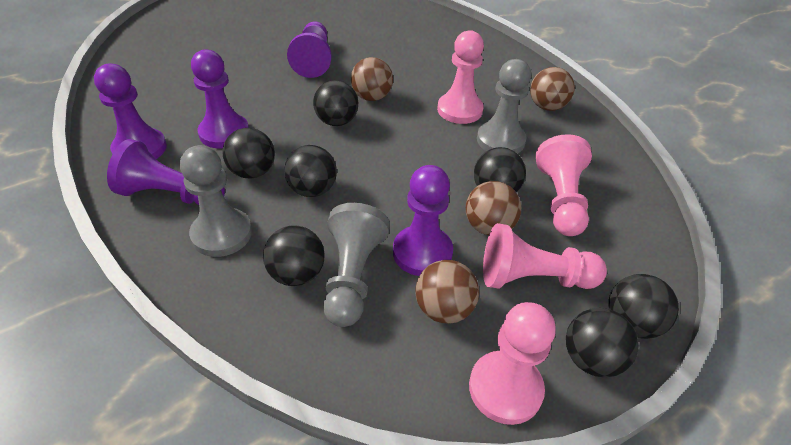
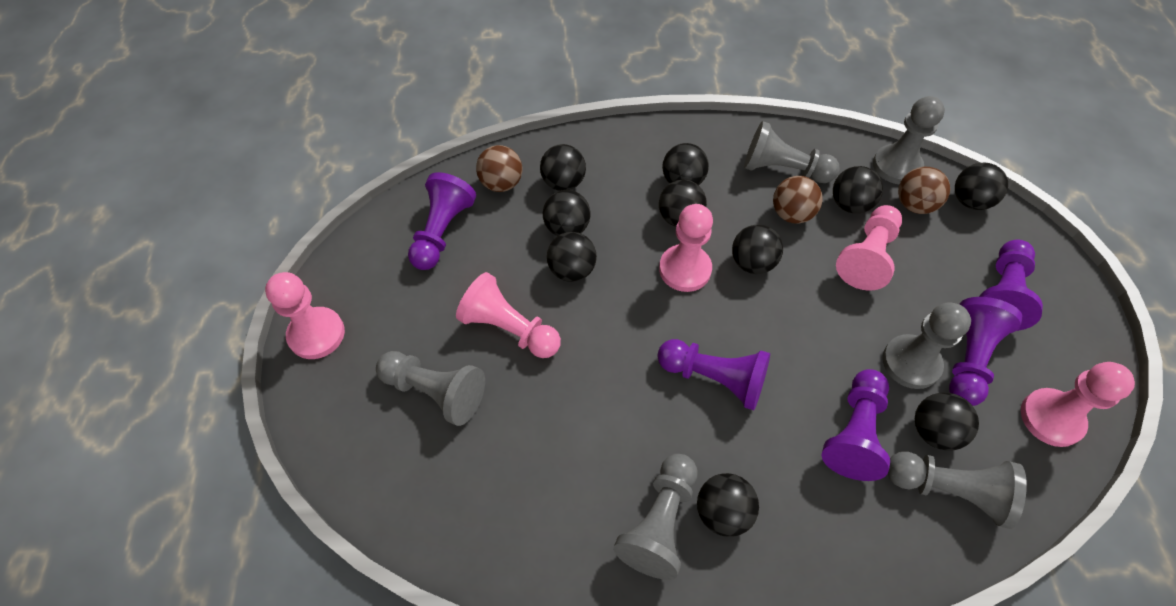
black ball: [222,128,275,179] [263,225,325,286] [284,145,337,197] [313,80,358,126] [474,147,526,192] [566,308,638,378] [608,274,679,339] = 7 -> [540,144,586,191] [543,190,591,236] [547,232,597,282] [659,180,707,227] [662,143,709,185] [697,473,759,537] [732,224,783,274] [833,166,883,213] [915,393,979,450] [955,163,1008,210] = 10
brown ball: [351,57,393,101] [415,260,479,324] [466,181,521,235] [530,67,575,111] = 4 -> [476,145,522,192] [773,176,823,223] [898,167,950,214] = 3
grey pawn: [180,145,252,257] [323,203,390,327] [477,59,531,154] = 3 -> [376,351,485,426] [613,454,698,580] [744,121,840,183] [873,96,945,184] [882,302,971,389] [888,451,1027,529] = 6
pink pawn: [437,30,484,124] [469,302,556,425] [483,223,607,289] [536,134,592,236] = 4 -> [265,272,345,359] [456,272,561,358] [659,204,713,292] [836,205,902,291] [1021,362,1135,447] = 5

